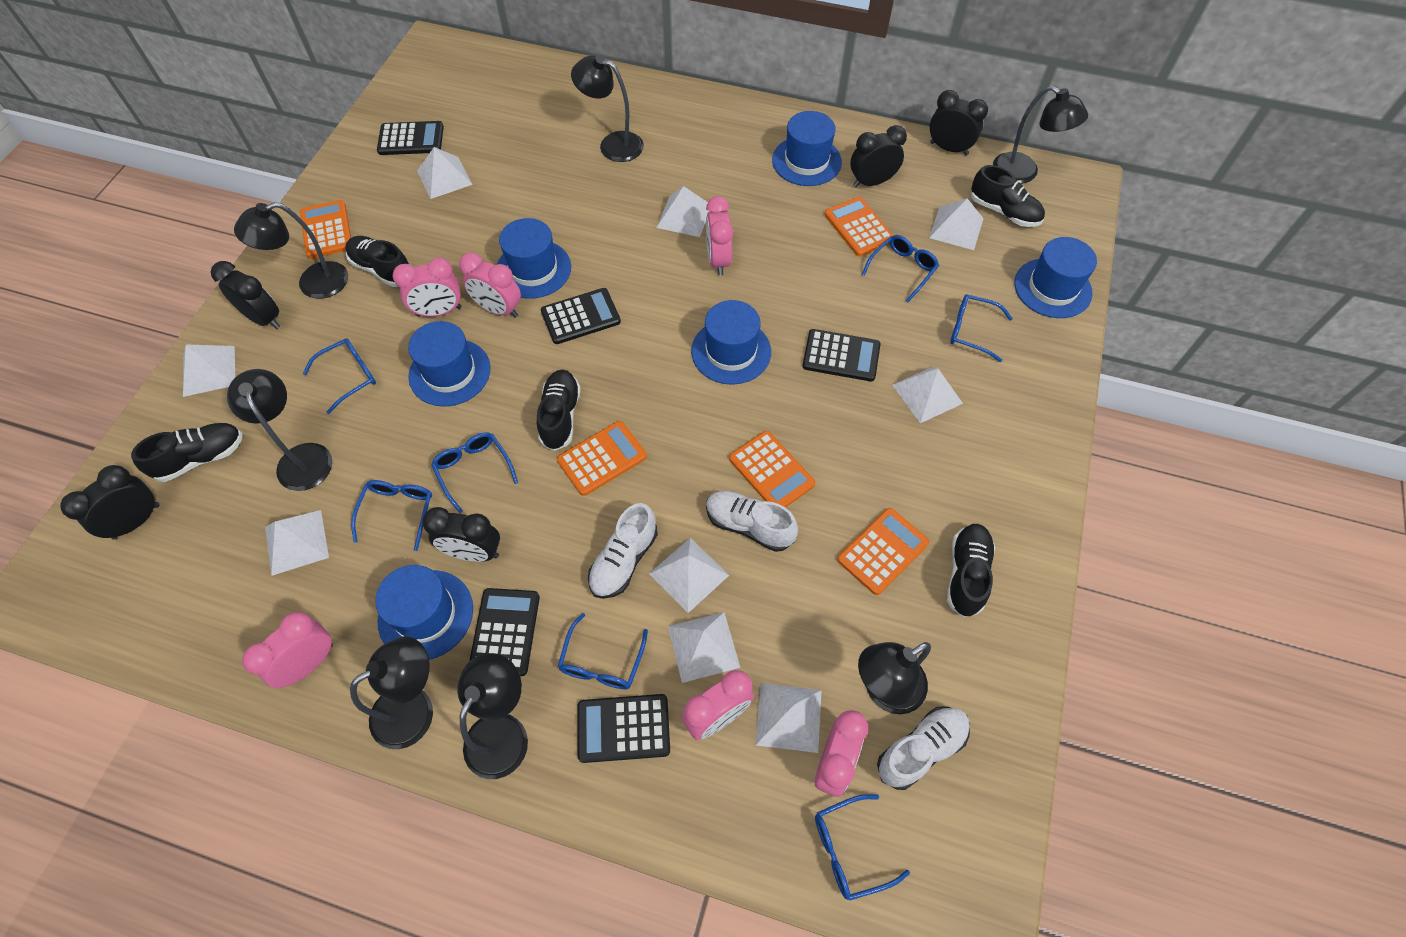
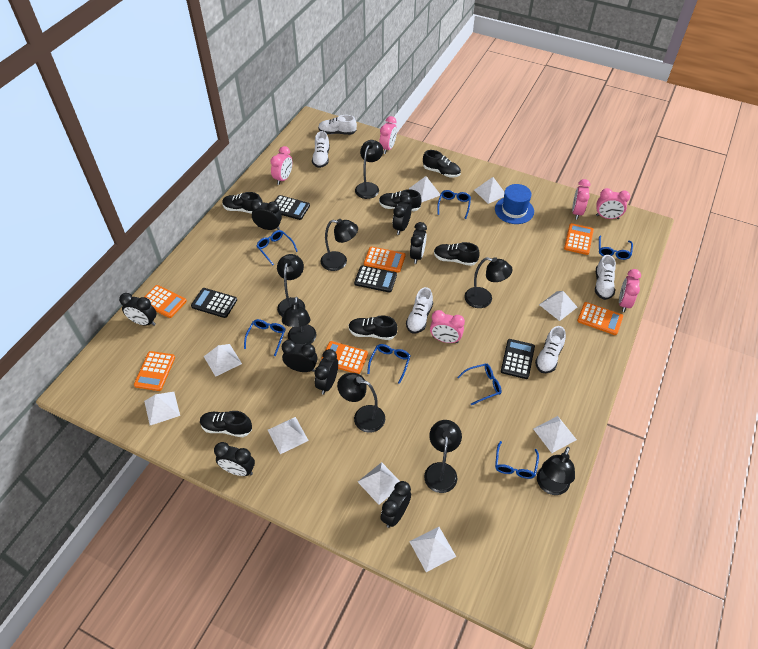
black calculator: [377,121,444,155] [470,588,540,676] [541,288,621,344] [577,694,670,763] [802,329,881,381] = 5 -> [191,288,237,318] [274,195,310,220] [354,265,397,293] [501,339,535,379] = 4
black clock: [60,465,159,540] [211,261,280,329] [422,507,500,562] [850,125,907,188] [930,90,988,155] = 5 -> [119,293,156,326] [214,442,255,476] [251,199,282,230] [282,340,317,372] [314,349,338,395] [380,481,411,528] [392,194,412,235] [410,222,427,264] = 8
black lamp: [227,369,332,491] [234,202,348,299] [350,636,433,749] [457,653,528,779] [571,55,644,162] [858,642,931,714] [993,86,1088,184] = 7 -> [277,254,305,317] [282,297,316,345] [320,219,358,271] [337,373,385,433] [355,140,383,199] [424,420,462,493] [464,257,513,308] [537,447,575,495] = 8
black shoe: [131,423,243,482] [345,236,410,287] [537,369,581,451] [947,524,995,617] [971,165,1045,227] = 5 -> [200,411,252,437] [222,192,263,214] [349,316,397,340] [379,189,422,211] [423,150,461,178] [434,242,480,266] = 6
blue hat: [375,565,473,660] [408,321,490,407] [497,218,571,299] [691,300,771,385] [772,111,842,186] [1014,237,1097,318] = 6 -> [495,184,534,224] = 1
orange calculator: [300,200,351,259] [557,421,647,496] [729,431,816,508] [824,197,893,257] [837,508,929,595] = 5 -> [134,351,175,391] [144,285,187,318] [321,341,368,374] [364,247,406,273] [564,223,594,255] [577,302,623,335] = 6
white shoe: [588,503,658,599] [706,491,798,552] [877,706,970,790] = 3 -> [312,131,330,168] [318,115,357,135] [406,287,433,333] [535,326,566,373] [595,255,616,300] = 5

